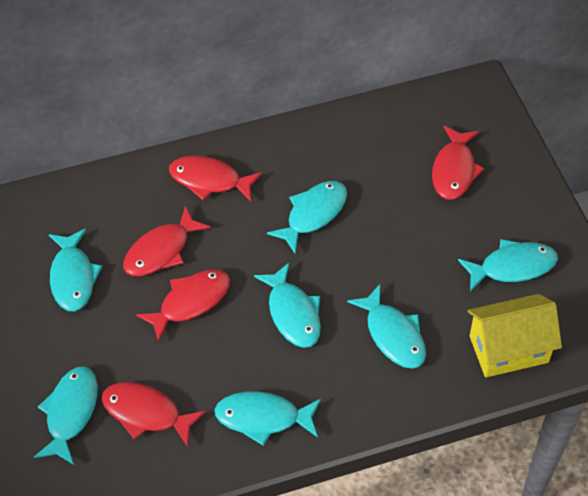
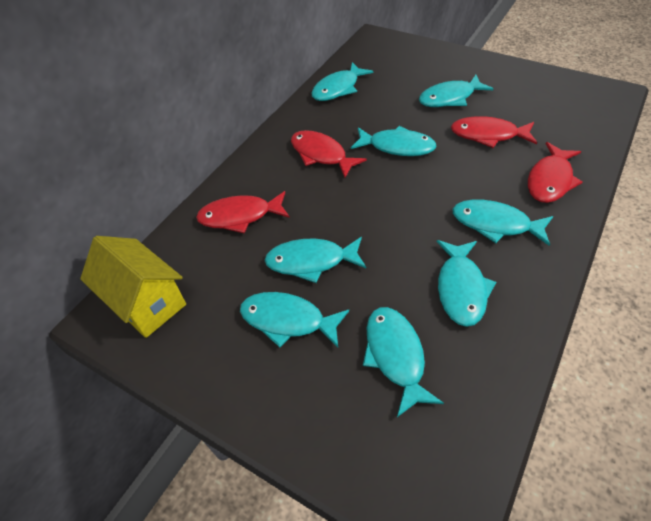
red fish: [101,382,206,447] [123,206,211,276] [136,270,230,342] [169,156,262,202] [432,126,484,200] = 5 -> [196,191,290,233] [291,130,367,178] [451,116,537,148] [528,142,583,203] = 4
turquoise fish: [34,366,98,465] [49,228,102,312] [214,391,321,446] [254,263,321,348] [267,181,347,253] [347,284,426,369] [458,239,558,292] = 7 -> [240,292,349,348] [265,237,366,283] [311,62,373,101] [351,126,437,156] [363,307,444,417] [419,75,493,107] [437,240,496,327] [452,200,553,246] = 8

